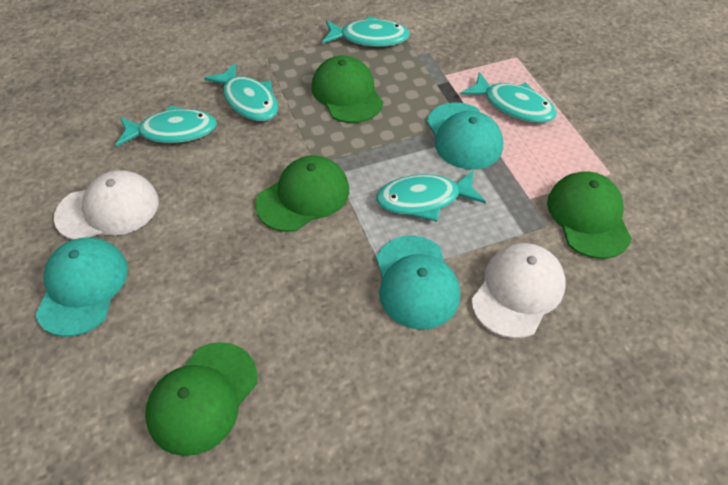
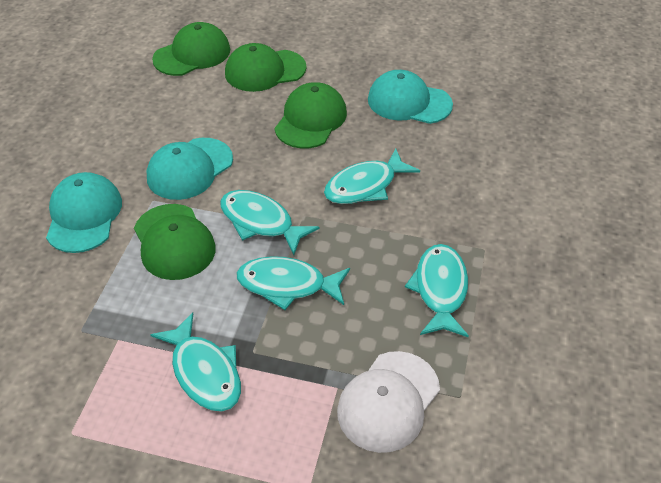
white cap: [54,170,159,240] [471,243,566,339] = 2 -> [337,351,440,453] = 1

